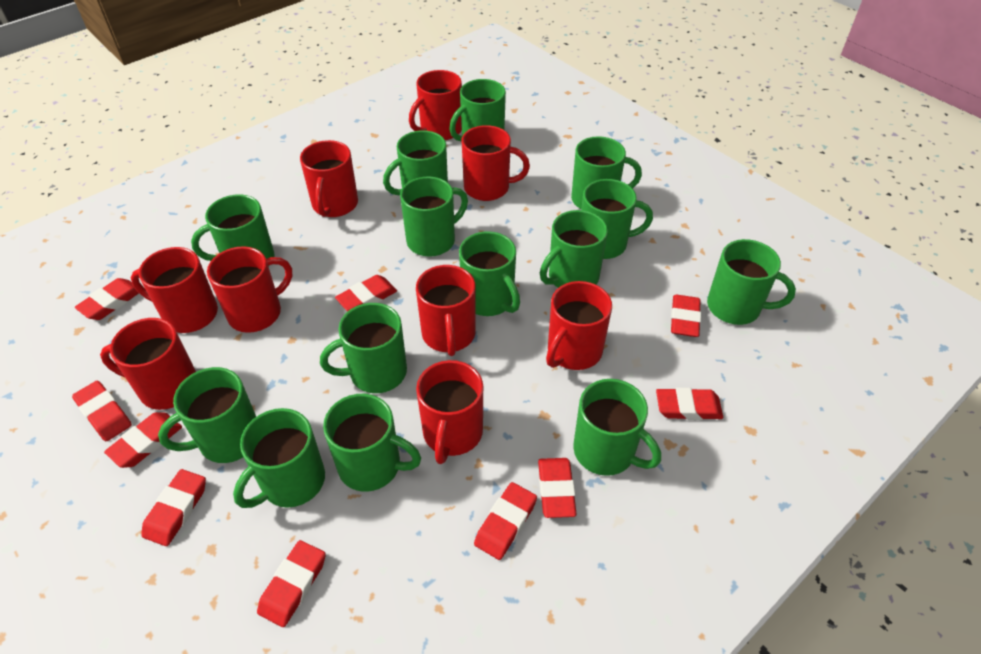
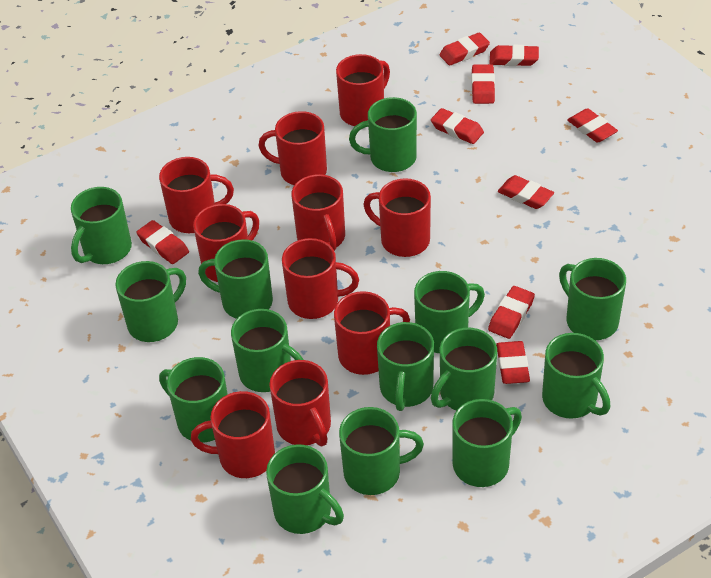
red eraser: [72,381,132,441] [75,278,139,320] [104,412,182,468] [141,469,206,546] [257,540,326,627] [335,275,397,311] [474,482,537,560] [538,458,577,518] [656,388,723,420] [671,294,701,337] = 10 -> [136,220,189,264] [431,108,484,144] [439,32,490,66] [472,64,495,104] [488,286,535,339] [489,45,539,66] [496,341,530,384] [498,175,554,209] [567,108,618,143] = 9
red mug: [100,318,196,410] [131,247,218,333] [207,246,292,333] [300,140,358,217] [409,70,462,140] [416,265,476,356] [416,360,483,464] [462,125,530,201] [546,281,612,370] = 9 -> [159,157,234,233] [191,391,275,478] [193,204,259,282] [258,111,327,185] [269,360,331,446] [282,238,359,319] [291,174,345,251] [334,291,410,375] [336,54,390,126] [363,178,431,257] = 10

